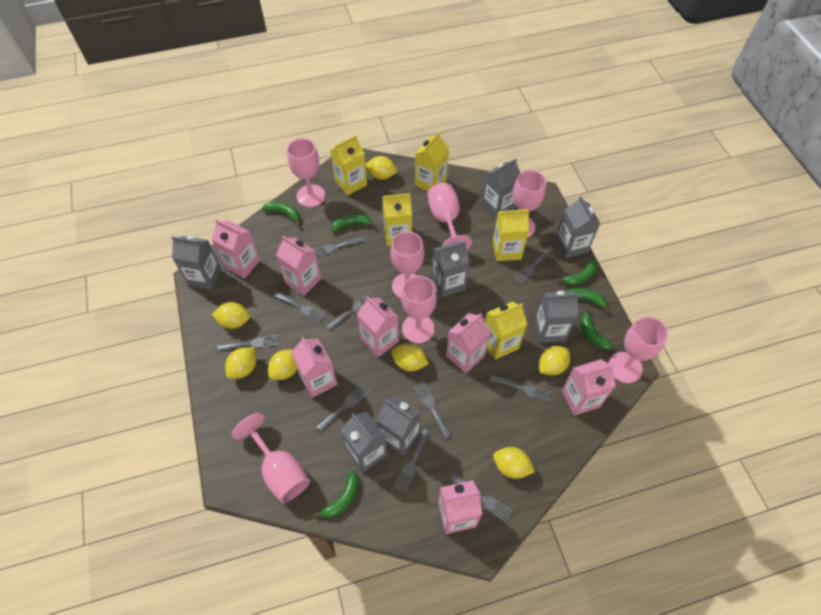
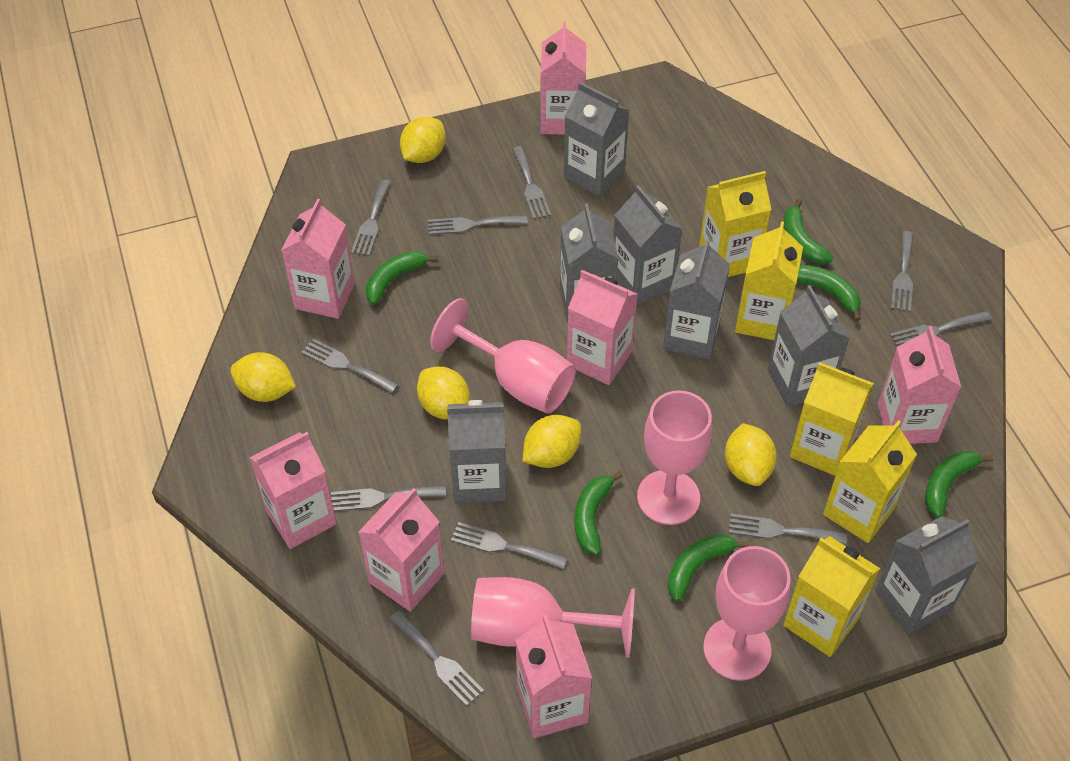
pink goblet: [232,413,310,503] [287,138,325,207] [391,231,424,298] [401,276,437,343] [428,183,472,250] [513,170,546,238] [608,316,668,383] = 7 -> [430,298,576,414] [471,577,635,658] [637,390,712,525] [703,546,791,681] = 4
yellow lemon: [212,302,250,329] [225,347,256,379] [268,349,297,380] [365,156,397,180] [391,343,429,371] [493,447,535,479] [539,346,570,375] = 7 -> [230,352,296,402] [400,117,446,163] [417,367,470,420] [523,415,581,468] [725,423,777,486] = 5

